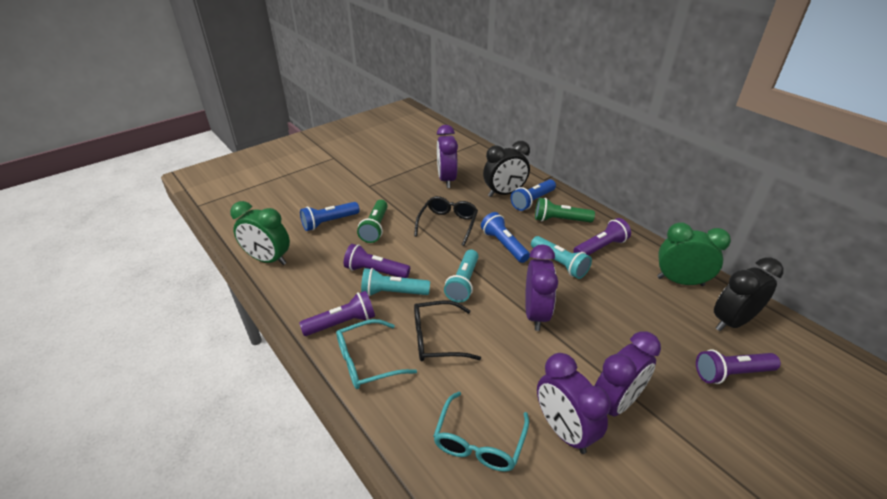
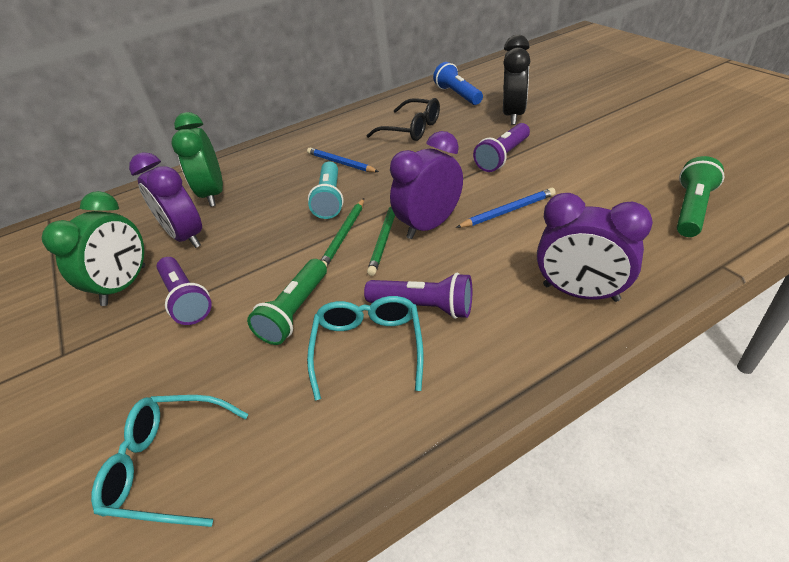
black clock: [483,141,530,197] [714,257,784,331] = 2 -> [503,35,530,125] = 1
black glasses: [414,196,478,246] [414,300,481,361] = 2 -> [366,98,440,141] = 1
blue flashlight: [300,202,360,231] [481,212,530,263] [511,179,556,211] = 3 -> [433,62,483,105] = 1
blue pencil: none = 0 -> [307,147,379,172] [456,188,556,228] = 2
green pencil: none = 0 -> [321,198,364,268] [367,206,395,276] = 2
purple clock: [437,125,458,188] [525,244,558,331] [537,353,611,454] [595,331,661,417] = 4 -> [129,152,202,248] [390,131,463,239] [537,193,653,302] = 3
purple flashlight: [299,291,375,336] [344,244,410,278] [573,218,631,255] [696,349,781,384] = 4 -> [156,257,212,325] [364,273,472,319] [473,123,530,172] = 3
turquoise flashlight: [361,268,430,296] [444,250,478,302] [531,236,592,279] = 3 -> [308,162,344,219] = 1

